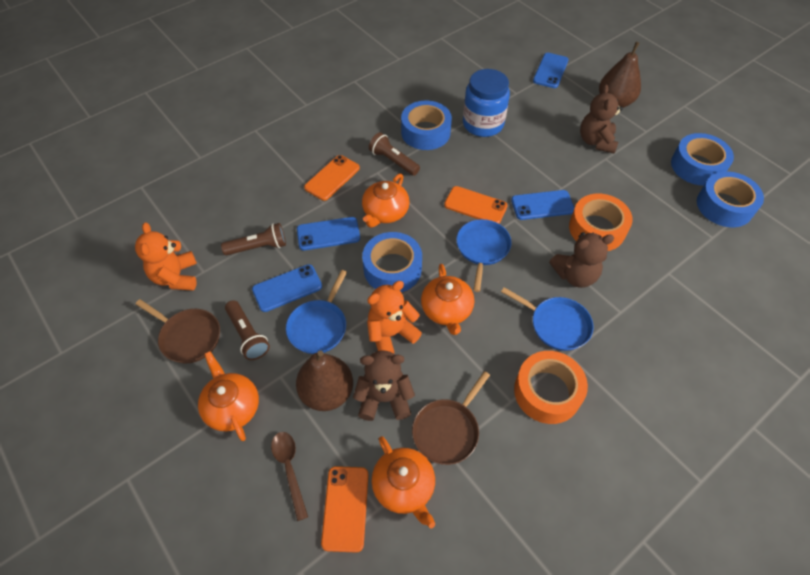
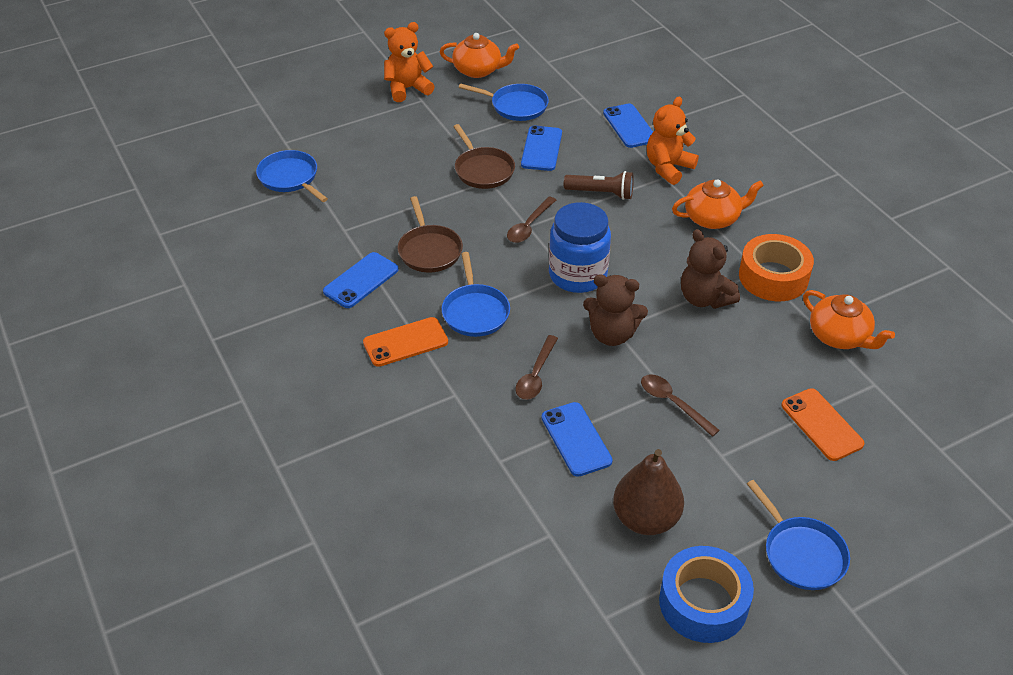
blue pan: [286,270,347,354] [456,219,511,292] [501,287,594,351] = 3 -> [256,150,328,202] [442,252,510,337] [459,84,549,121] [747,480,850,590] = 4
blue tape: [362,232,422,292] [401,101,452,150] [671,133,734,186] [697,171,764,227] = 4 -> [659,546,754,643] = 1
brown flashlight: [221,223,286,255] [225,300,270,360] [369,132,420,176] = 3 -> [564,171,634,200] = 1
brown pear: [296,351,353,411] [599,42,641,108] = 2 -> [613,449,684,535] = 1
brown spoon: [271,432,308,521] = 1 -> [507,197,556,243] [516,335,558,400] [641,374,720,437] = 3
brown teddy bear: [353,350,415,421] [549,232,614,288] [580,84,623,154] = 3 -> [583,275,648,346] [681,229,740,309] = 2
orange phone: [304,155,360,201] [321,466,369,553] [444,186,507,224] = 3 -> [363,317,448,367] [781,388,865,461] = 2
orange tape: [514,351,588,424] [569,194,633,251] = 2 -> [739,234,814,301] = 1
orange teapot: [198,351,259,441] [362,174,410,228] [372,436,435,528] [421,264,474,335] = 4 -> [440,33,519,78] [672,179,764,229] [803,290,895,349] = 3

